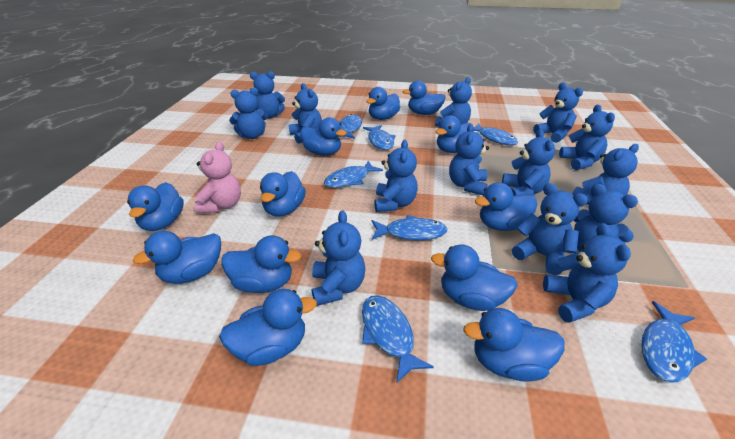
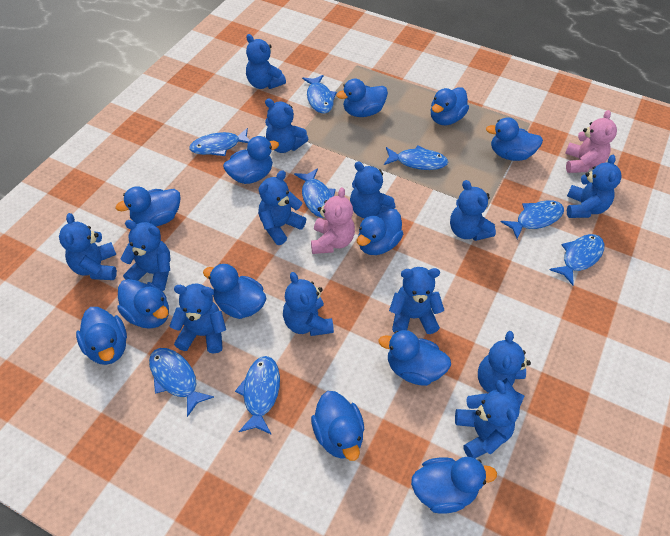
blue fish: [324,161,383,188] [338,114,362,139] [362,295,434,384] [363,125,396,150] [372,215,447,240] [474,123,518,145] [641,301,707,383] = 7 -> [149,348,214,417] [189,128,250,156] [235,356,280,435] [294,168,336,218] [302,75,337,113] [384,146,448,170] [501,200,564,239] [549,234,604,285] = 8
blue teddy bear: [229,87,268,139] [250,71,285,119] [289,83,322,144] [312,210,365,306] [374,140,418,212] [435,77,472,127] [449,124,489,196] [502,129,555,196] [512,183,588,275] [533,82,583,143] [543,223,631,323] [559,105,615,170] [572,144,639,205] [574,184,638,251] = 14 -> [59,213,117,280] [120,220,171,291] [170,284,226,354] [246,34,286,89] [258,170,306,245] [265,98,308,153] [283,272,334,336] [350,161,395,218] [389,267,444,334] [450,180,496,241] [455,380,520,458] [478,331,531,406] [567,155,622,218] = 13
pink teddy bear: [195,141,241,214] = 1 -> [311,187,355,254] [565,110,617,173] = 2

